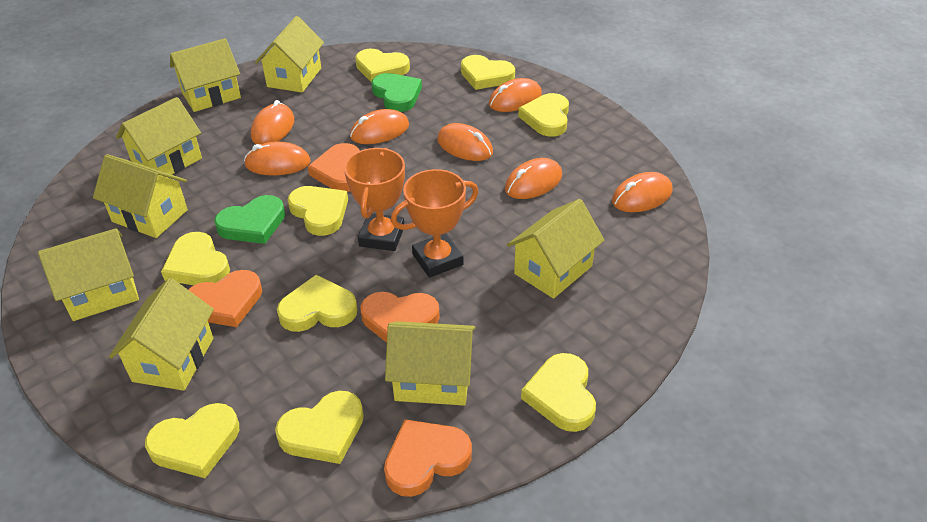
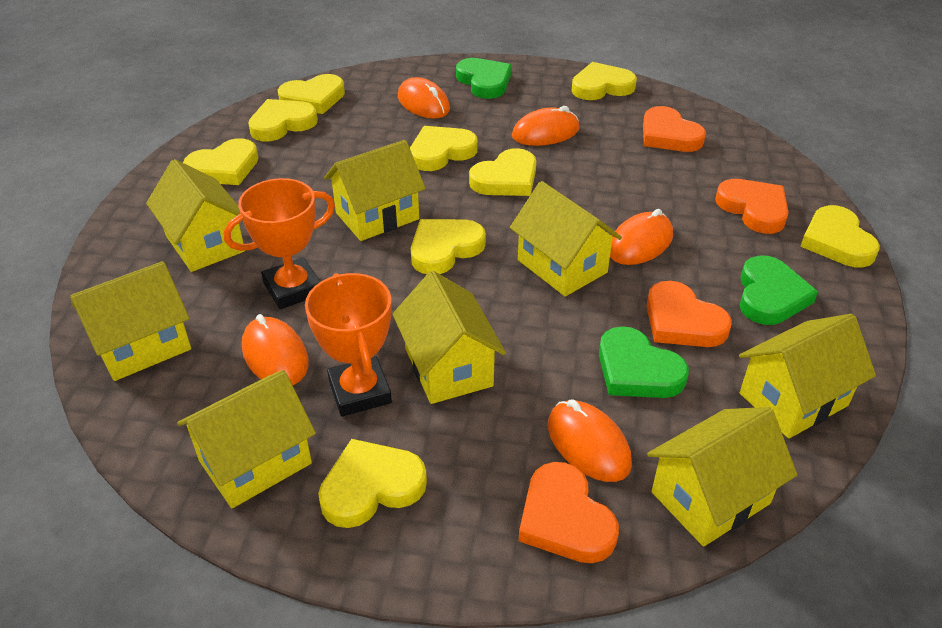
green heart: [214,195,285,244] [371,73,422,112] = 2 -> [456,58,512,99] [599,326,689,398] [739,255,818,325] = 3
orange mouse: [244,142,311,175] [251,100,294,145] [350,109,409,144] [437,123,493,161] [489,78,542,112] [505,158,562,199] [612,172,673,212] = 7 -> [242,314,309,385] [398,77,450,118] [512,106,579,146] [548,399,632,482] [610,209,673,265] = 5

